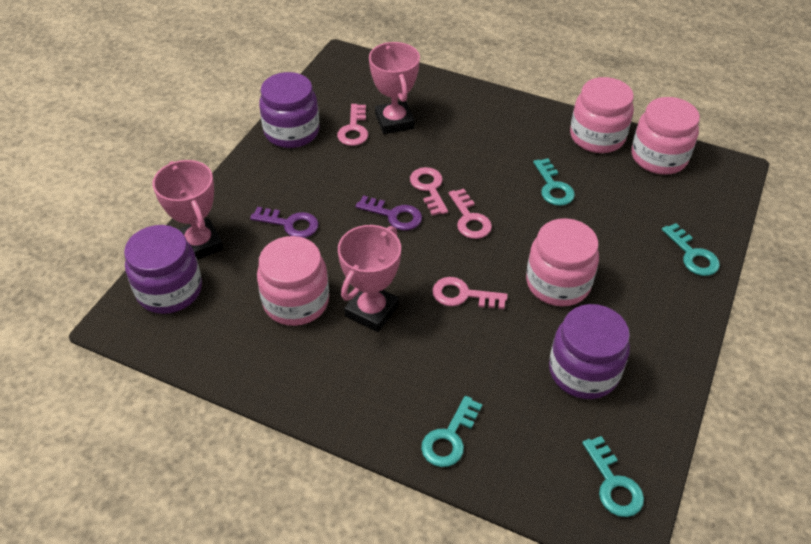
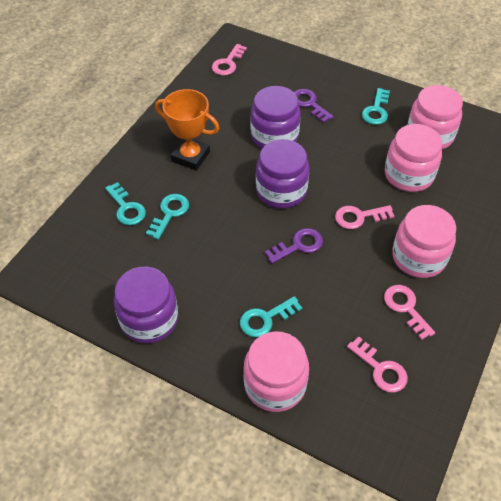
orange trophy: none = 0 -> [155,89,219,171] = 1
pink trophy: [152,160,224,260] [338,225,401,332] [369,42,420,134] = 3 -> none = 0

